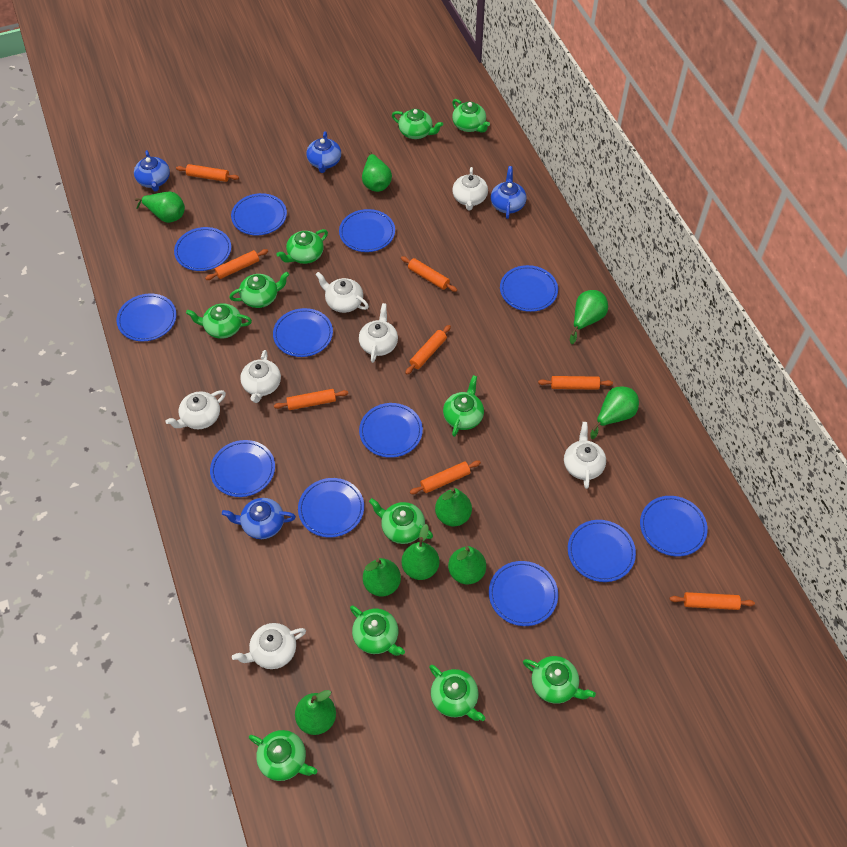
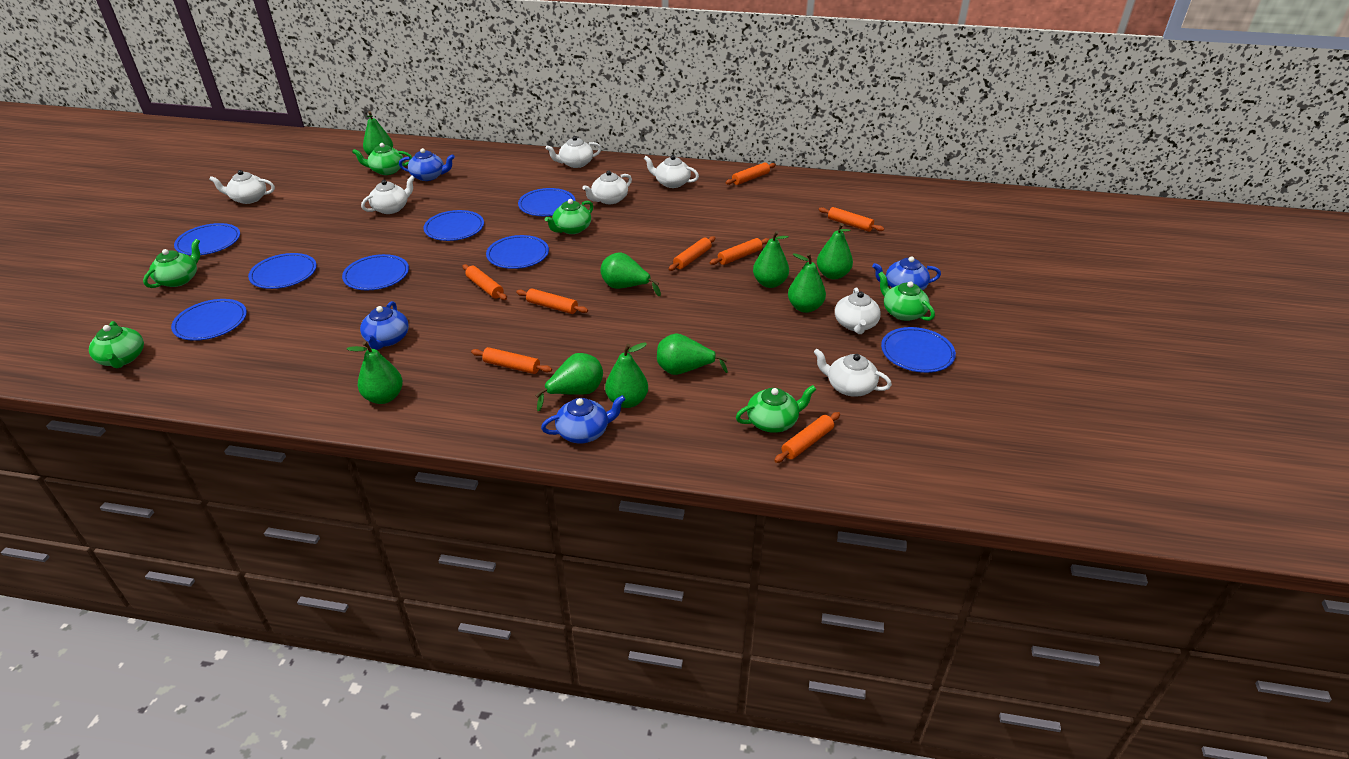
blue plate: [116,293,177,341] [174,227,231,271] [210,440,275,497] [231,193,287,236] [273,308,333,357] [298,478,364,538] [339,209,395,252] [359,403,423,458] [489,561,558,626] [500,265,558,312] [568,520,636,582] [640,496,708,556] = 12 -> [171,299,247,341] [174,223,240,255] [248,253,317,289] [342,254,409,290] [423,210,484,241] [486,235,549,269] [518,188,575,216] [881,327,956,373] = 8
green teapot: [186,303,252,339] [229,272,289,308] [249,730,317,781] [277,229,328,264] [350,605,405,656] [369,498,433,544] [392,109,443,139] [429,665,485,721] [443,375,484,437] [452,99,490,133] [523,656,596,704] = 11 -> [89,321,144,368] [143,239,200,288] [352,143,412,175] [545,199,593,234] [736,385,816,433] [878,272,935,321] = 6

